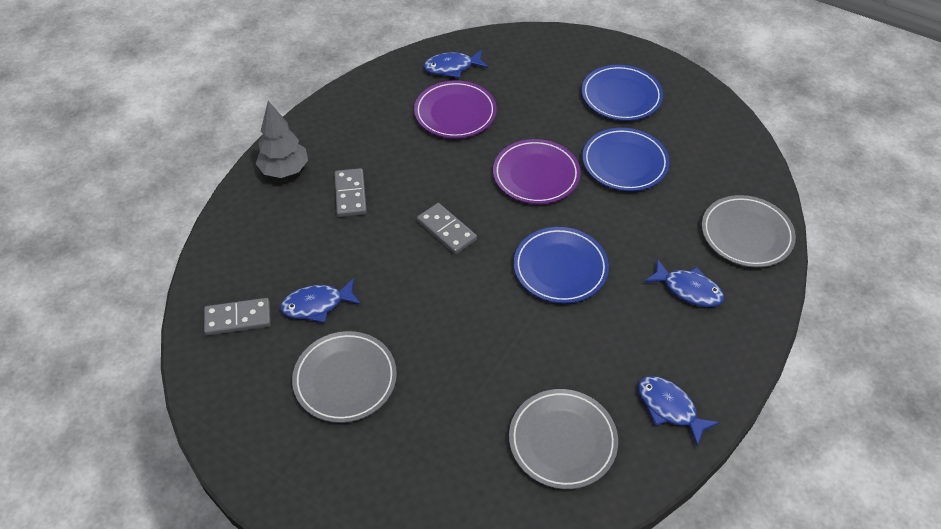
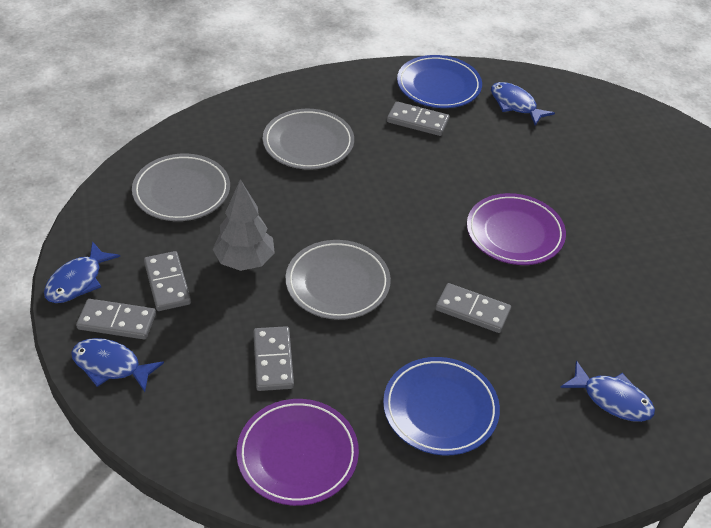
blue plate: [514,227,609,303] [582,65,663,121] [582,128,670,191] = 3 -> [383,357,500,455] [397,55,482,108] = 2
grey domino: [204,298,271,335] [335,168,367,217] [417,203,477,254] = 3 -> [76,299,156,339] [144,251,191,311] [253,326,294,391] [387,101,449,136] [435,283,511,333] = 5

